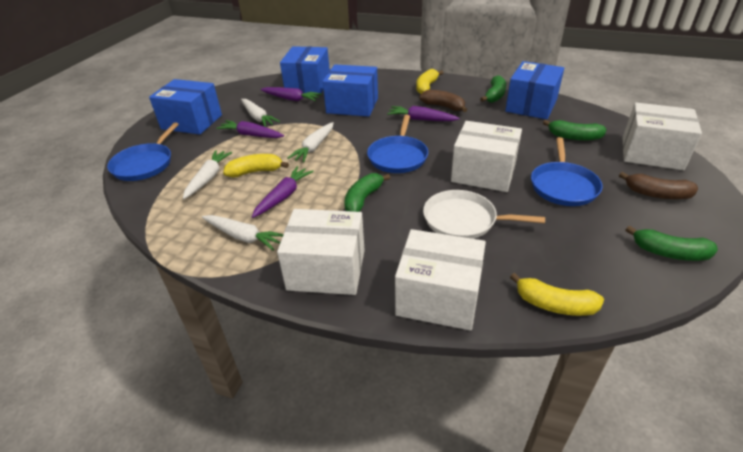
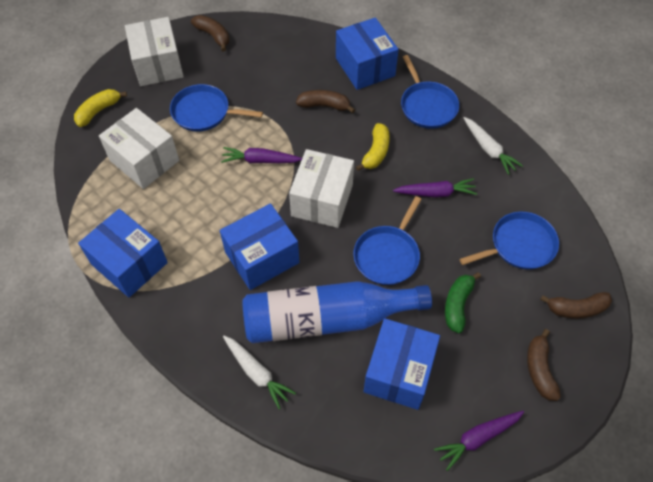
blue bottle: none = 0 -> [242,281,432,343] = 1
blue pan: [107,123,179,181] [367,115,428,173] [531,137,603,206] = 3 -> [170,84,263,132] [353,196,422,285] [401,55,459,129] [460,212,559,270] = 4
brown banana: [419,90,467,112] [619,172,698,199] = 2 -> [191,15,230,51] [296,90,355,113] [527,329,561,401] [540,292,612,319] = 4
green banana: [344,173,390,212] [480,75,506,103] [543,120,607,141] [626,226,718,261] = 4 -> [445,272,481,333] = 1
purple carrot: [216,120,284,138] [252,166,314,218] [260,87,322,101] [387,106,460,121] = 4 -> [221,147,302,163] [393,178,477,198] [434,411,524,471] = 3
white box: [277,209,365,295] [395,229,486,331] [451,121,522,192] [622,102,702,170] = 4 -> [99,108,179,189] [125,17,184,86] [289,149,354,228] = 3
white carrot: [183,150,233,199] [202,215,284,251] [241,99,280,127] [288,122,334,162] = 4 -> [223,336,296,409] [464,117,523,175] = 2
white pan: [423,190,545,239] = 1 -> none = 0
yellow banana: [223,154,289,177] [416,69,443,94] [510,273,604,316] = 3 -> [74,89,127,127] [356,123,390,171] = 2

